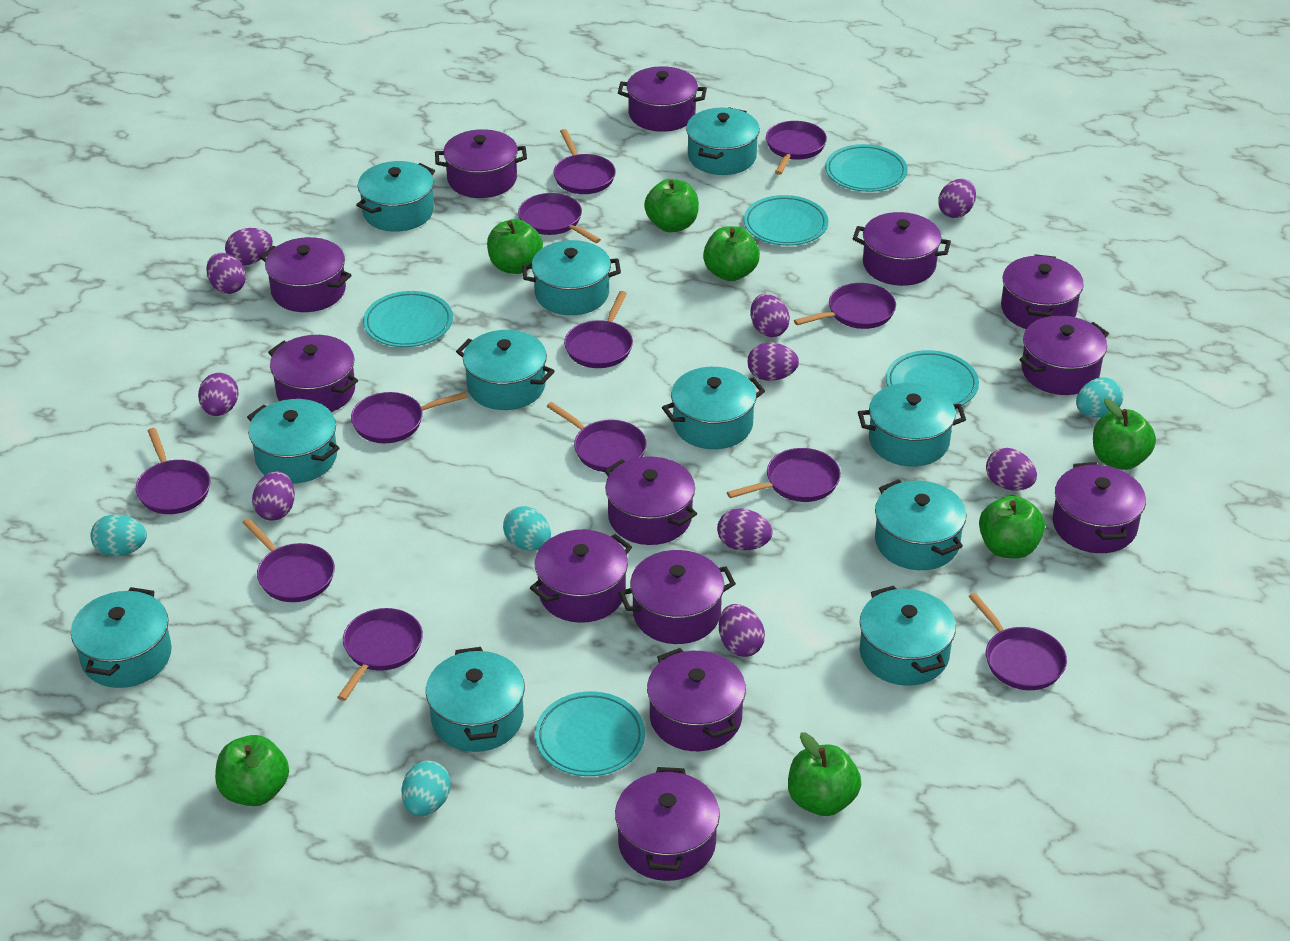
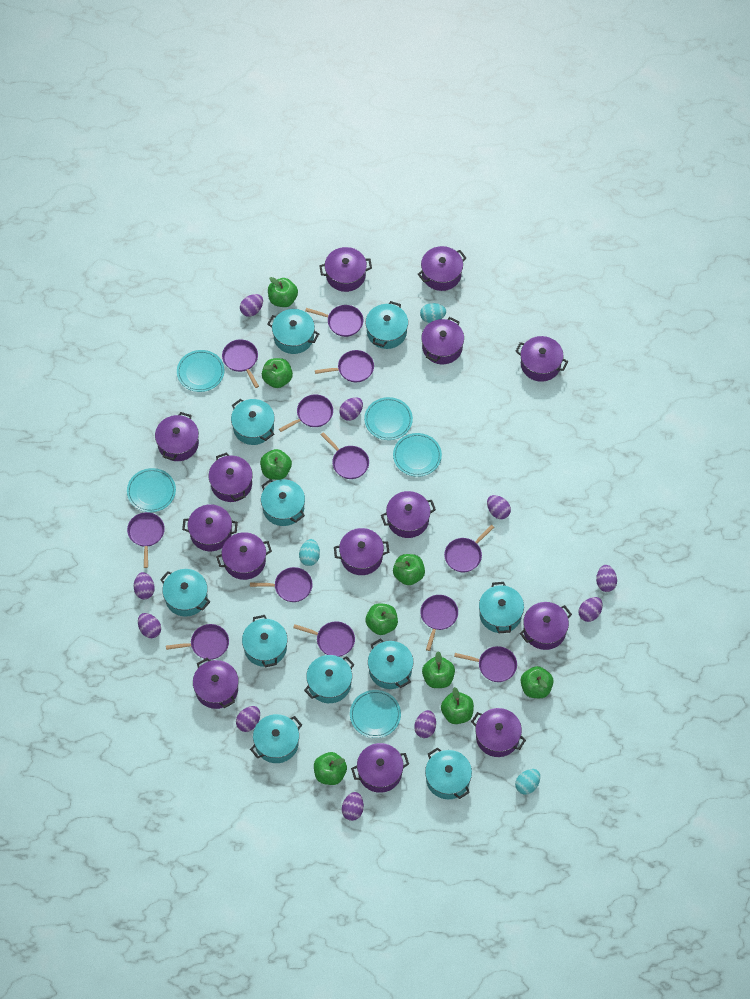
green apple: [215,735,289,806] [487,219,543,274] [644,179,699,232] [703,226,760,281] [788,732,861,816] [979,496,1045,559] [1093,398,1156,470] = 7 -> [260,449,292,480] [262,358,293,388] [268,277,298,307] [314,752,347,785] [366,603,398,635] [393,554,425,585] [422,651,455,688] [441,687,474,724] [521,666,554,698] = 9
purple pot: [260,237,352,312] [268,335,358,412] [435,129,527,198] [530,530,632,623] [604,457,697,545] [615,767,720,881] [618,66,707,132] [619,550,736,644] [647,648,746,751] [853,212,951,286] [1001,254,1084,329] [1019,315,1109,395] [1053,462,1146,553] = 13 -> [155,412,199,461] [182,504,238,551] [193,658,239,709] [208,452,253,502] [216,532,272,580] [319,247,372,292] [334,528,389,575] [351,743,409,793] [381,491,436,538] [418,246,466,291] [421,317,464,364] [471,708,526,757] [515,336,568,382] [520,602,572,650] = 14
turquoise egg: [91,514,147,556] [402,761,451,816] [503,506,551,551] [1076,377,1123,418] = 4 -> [299,539,320,566] [420,303,446,323] [515,769,540,795] = 3

